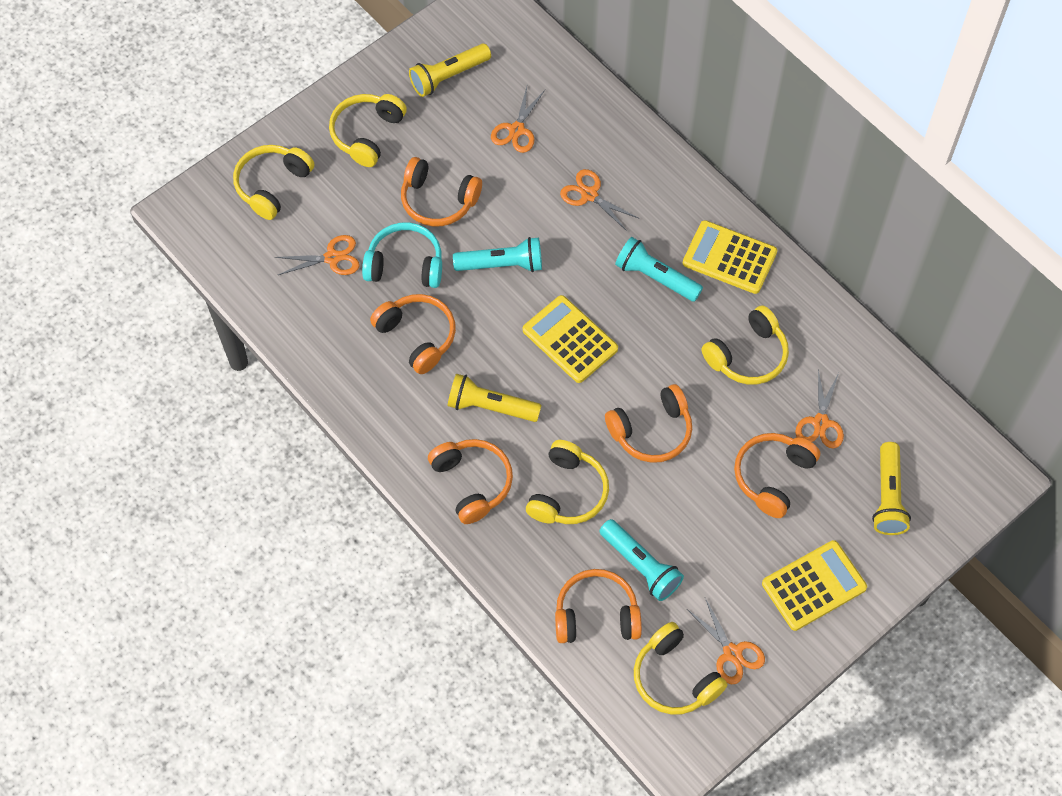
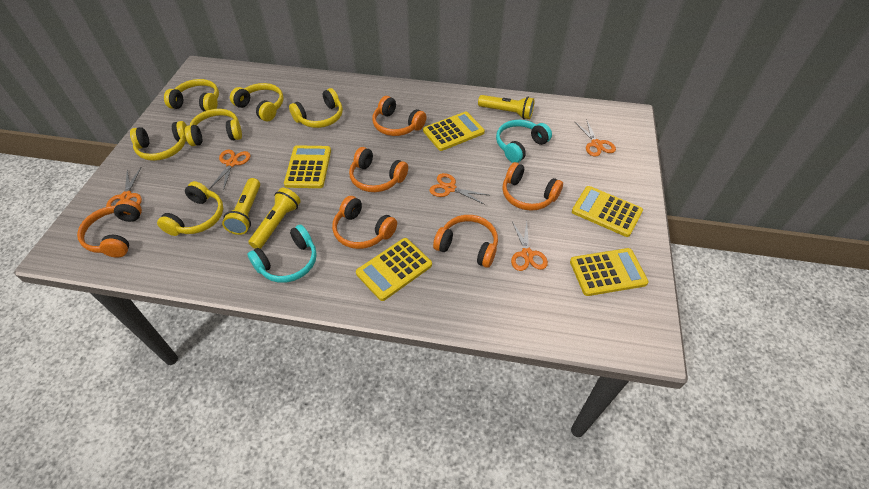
turquoise flashlight: [453,237,542,272] [599,519,684,601] [615,237,703,302] = 3 -> none = 0
turquoise headphones: [362,223,442,288] = 1 -> [247,225,317,283] [496,120,552,163] = 2
yellow calculator: [523,295,618,383] [683,220,777,294] [762,540,867,631] = 3 -> [284,145,331,188] [356,238,432,301] [423,112,485,151] [570,248,649,296] [572,186,643,237] = 5
yellow headphones: [233,145,314,220] [329,94,407,167] [526,440,609,524] [634,622,727,715] [702,305,789,385] = 5 -> [130,121,187,161] [157,181,223,236] [164,79,219,111] [185,109,242,146] [230,83,284,121] [289,88,343,128] = 6

